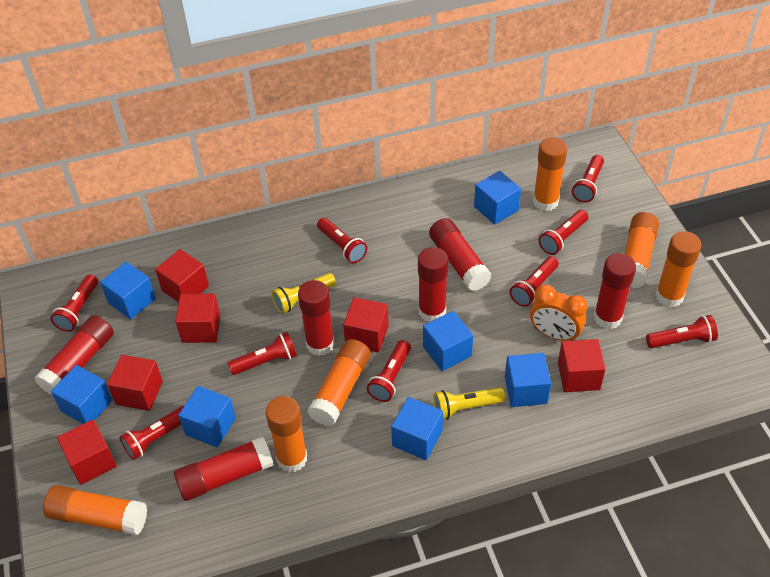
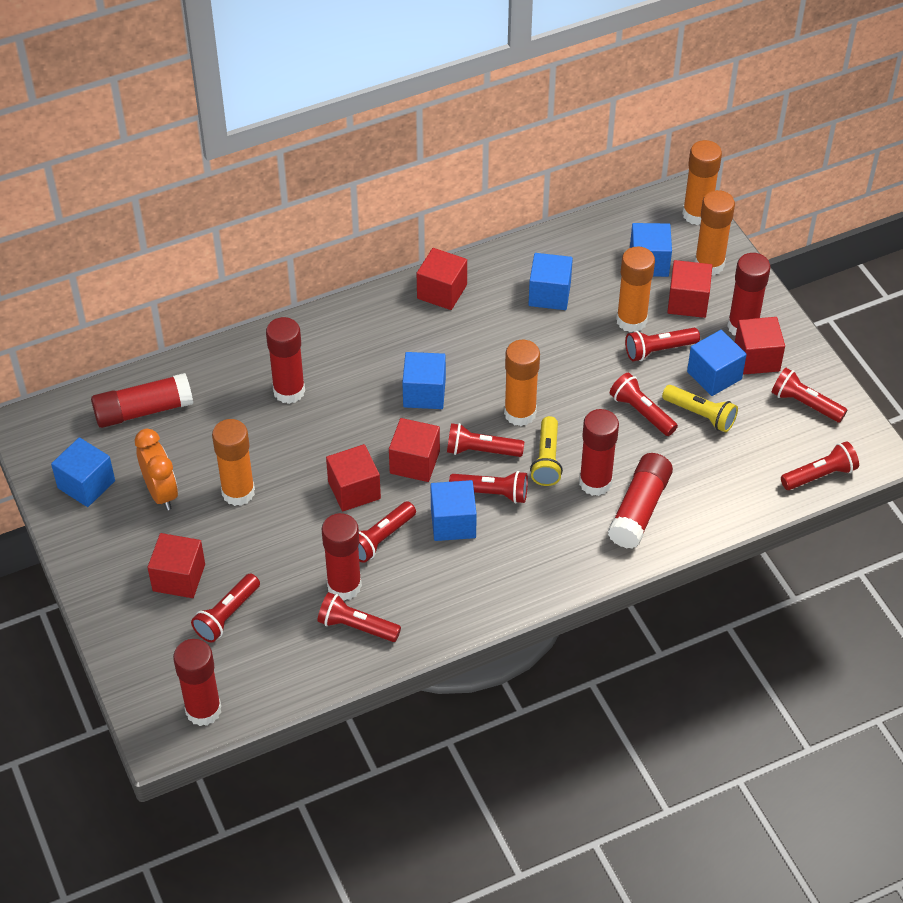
blue cube: [51,365,113,424] [100,262,156,320] [178,386,236,447] [391,397,443,460] [423,311,473,371] [474,171,521,225] [505,353,551,407] = 7 -> [51,437,115,507] [402,352,446,409] [431,480,477,541] [528,253,573,310] [630,223,672,277] [687,330,747,396] = 6
orange glue stick: [43,485,147,535] [266,396,307,472] [308,339,371,426] [533,137,567,211] [625,212,659,288] [655,231,701,307] = 6 -> [212,419,255,506] [504,340,540,426] [616,247,655,332] [682,140,722,225] [694,190,735,276] = 5
red glue stick: [35,315,114,395] [174,436,274,501] [298,280,334,356] [418,247,448,322] [429,218,492,291] [594,253,636,329] = 6 -> [91,373,193,428] [173,639,221,726] [266,317,305,404] [322,513,362,601] [579,409,619,496] [608,453,673,549] [727,253,771,336] = 7

